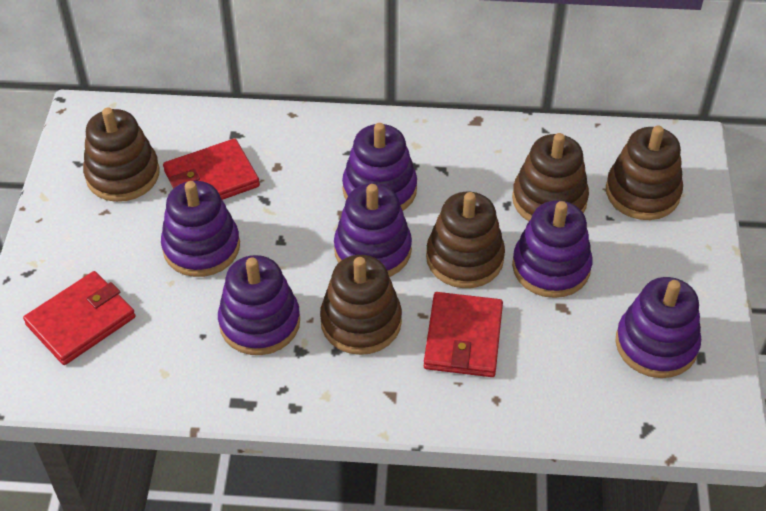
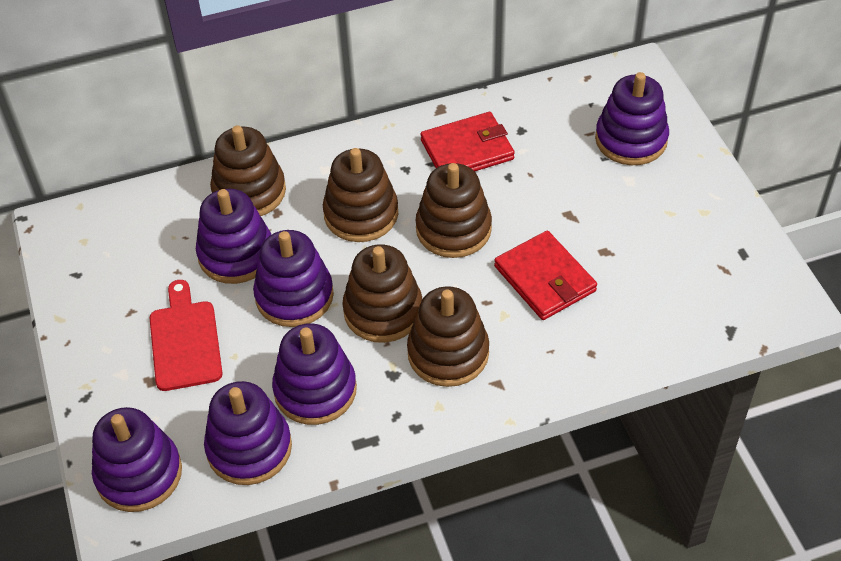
red cutting board: none = 0 -> [150,280,222,391] = 1
red wallet: [23,271,136,365] [163,139,260,200] [424,292,503,377] = 3 -> [420,112,515,171] [494,231,597,320] = 2

